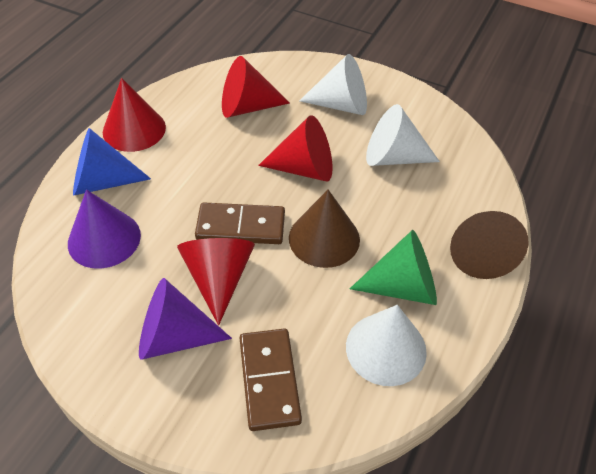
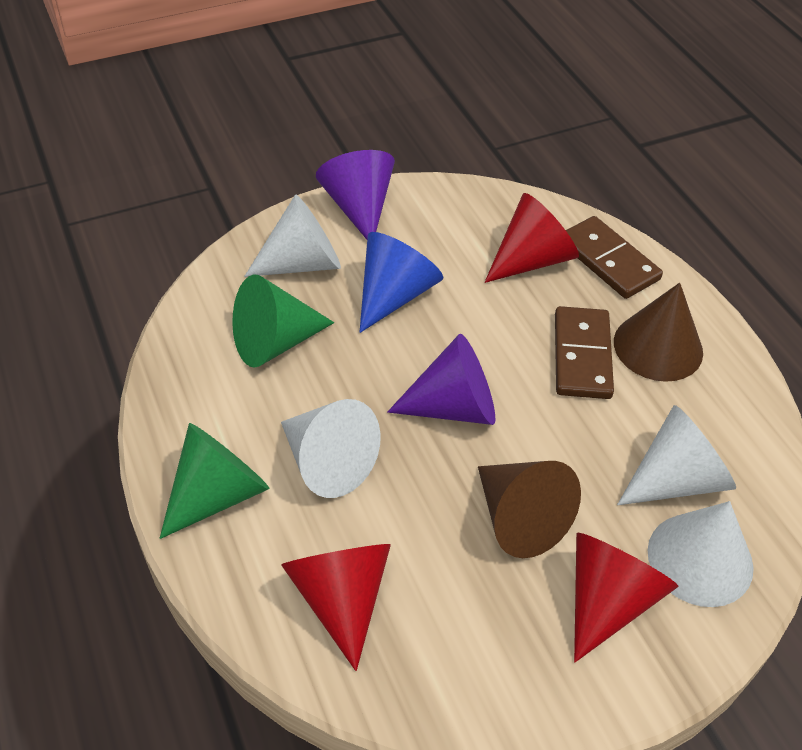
green cone: [350,230,437,305] = 1 -> [159,423,270,539] [232,274,334,368] = 2
red cone: [103,78,166,152] [177,238,255,326] [222,56,290,118] [258,115,333,182] = 4 -> [281,544,391,671] [485,193,579,283] [574,533,678,662] = 3
white cone: [299,54,367,115] [346,305,427,386] [366,104,440,166] = 3 -> [244,194,341,277] [281,399,381,498] [617,405,736,505] [648,501,754,607] = 4

